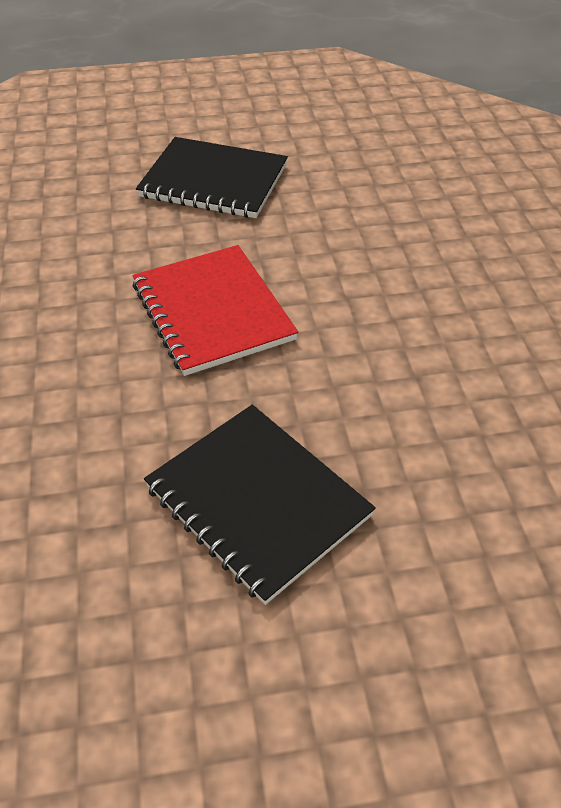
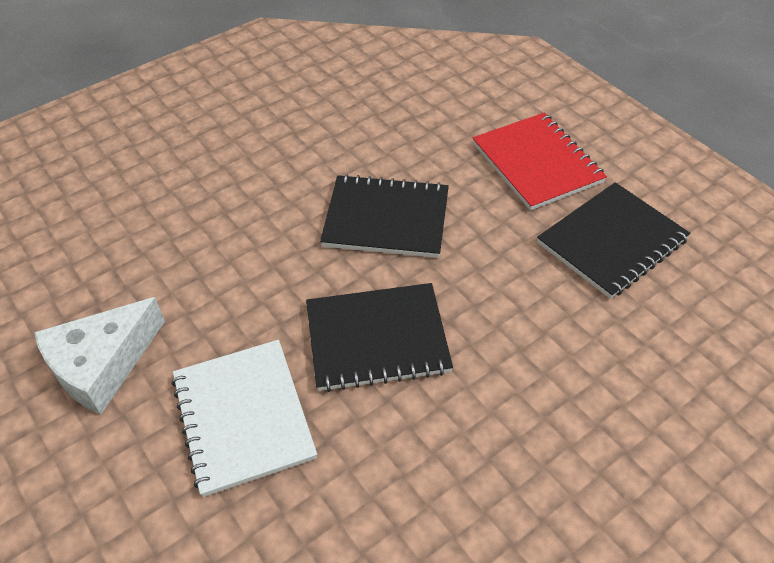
black notebook: [136,137,288,218] [144,405,376,605] = 2 -> [306,283,453,392] [320,174,449,258] [537,182,690,299] = 3
white cheese: none = 0 -> [34,297,165,415] = 1
white notebook: none = 0 -> [172,340,317,497] = 1

